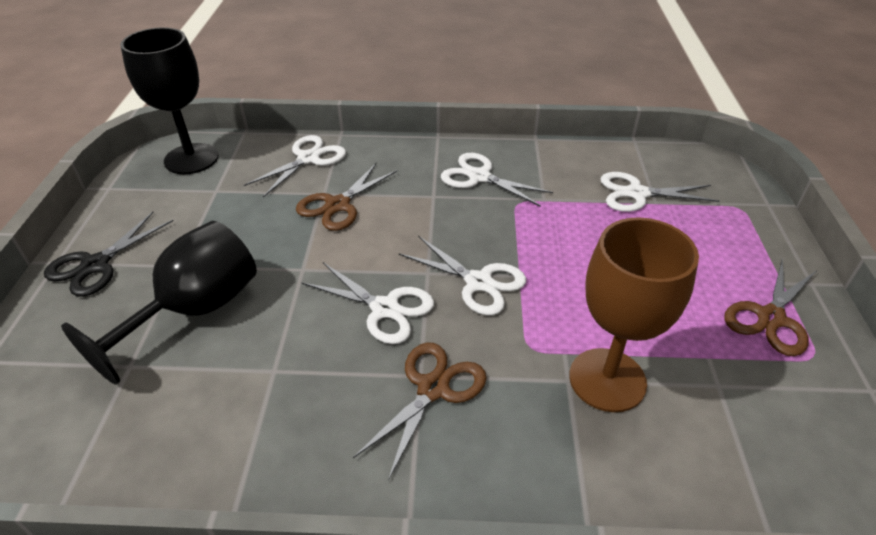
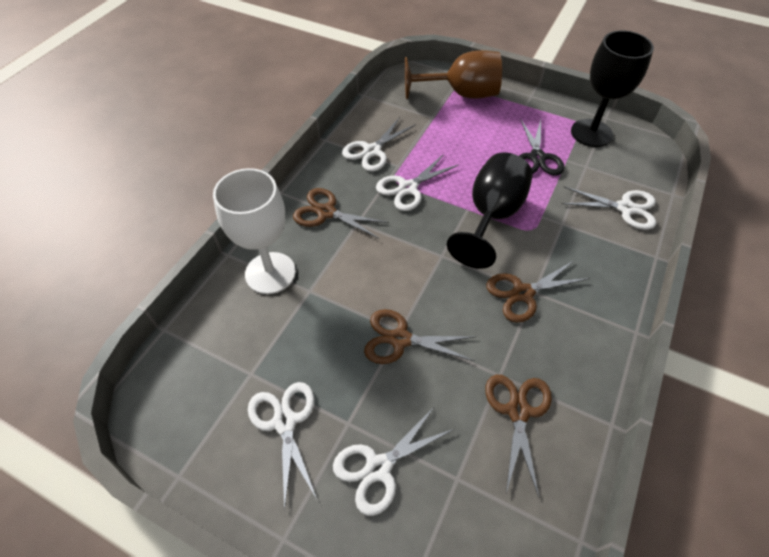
brown scissors: [296,162,398,231] [353,343,487,480] [724,258,816,356] = 3 -> [293,188,389,239] [364,309,475,364] [485,375,552,497] [486,261,590,323] = 4
white goblet: none = 0 -> [213,168,296,294] = 1

